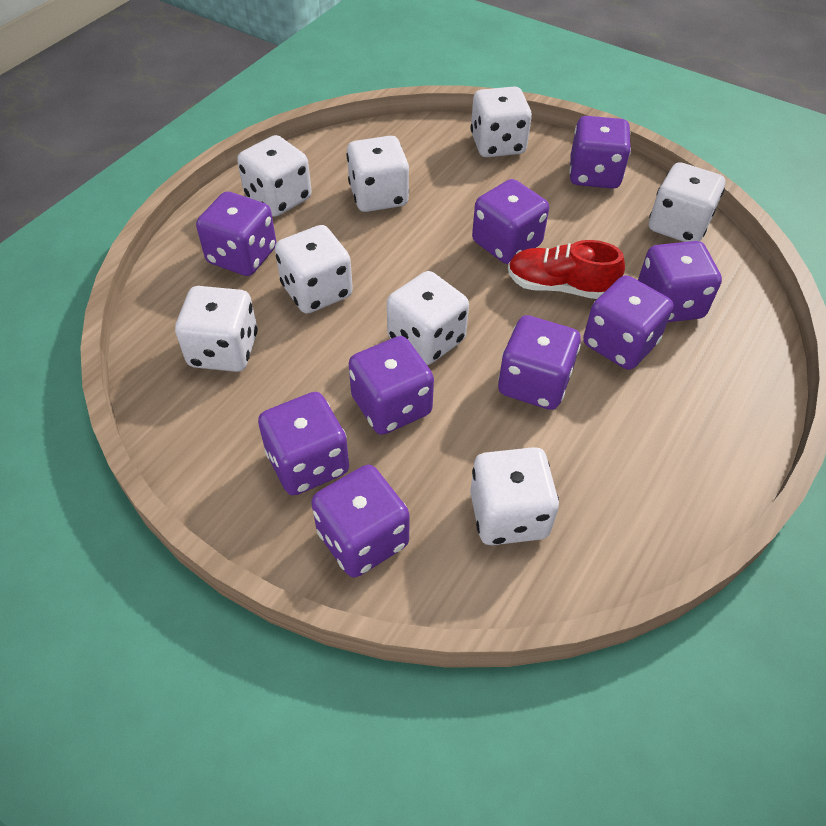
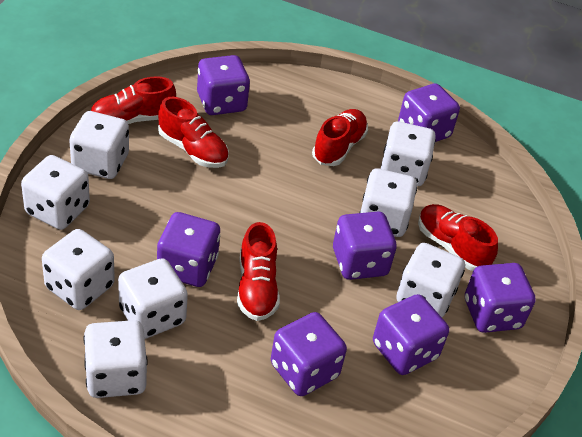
purple dice: [196,192,276,276] [258,392,349,495] [311,465,410,578] [349,336,434,435] [472,179,549,264] [498,315,581,410] [569,116,631,189] [583,275,673,370] [638,241,722,322] = 9 -> [157,212,220,287] [197,55,250,115] [271,312,347,396] [333,212,397,280] [373,294,449,375] [398,83,460,142] [465,263,536,333] = 7
red shoe: [508,240,625,299] = 1 -> [91,76,176,124] [158,97,229,168] [237,222,280,321] [312,109,368,166] [418,204,498,271] = 5

